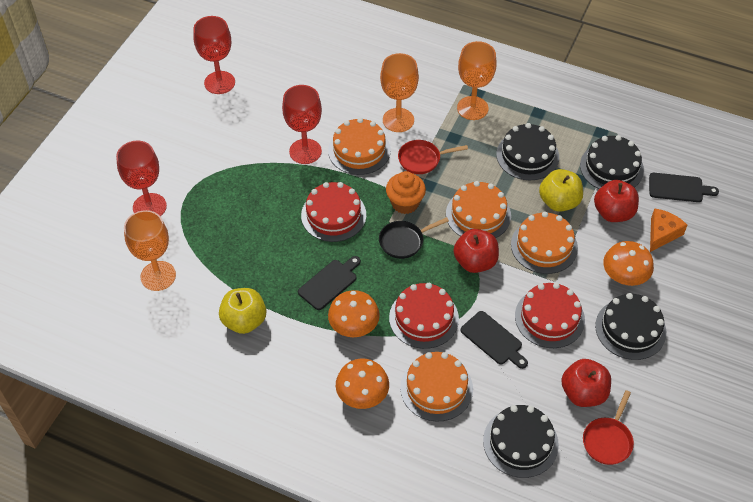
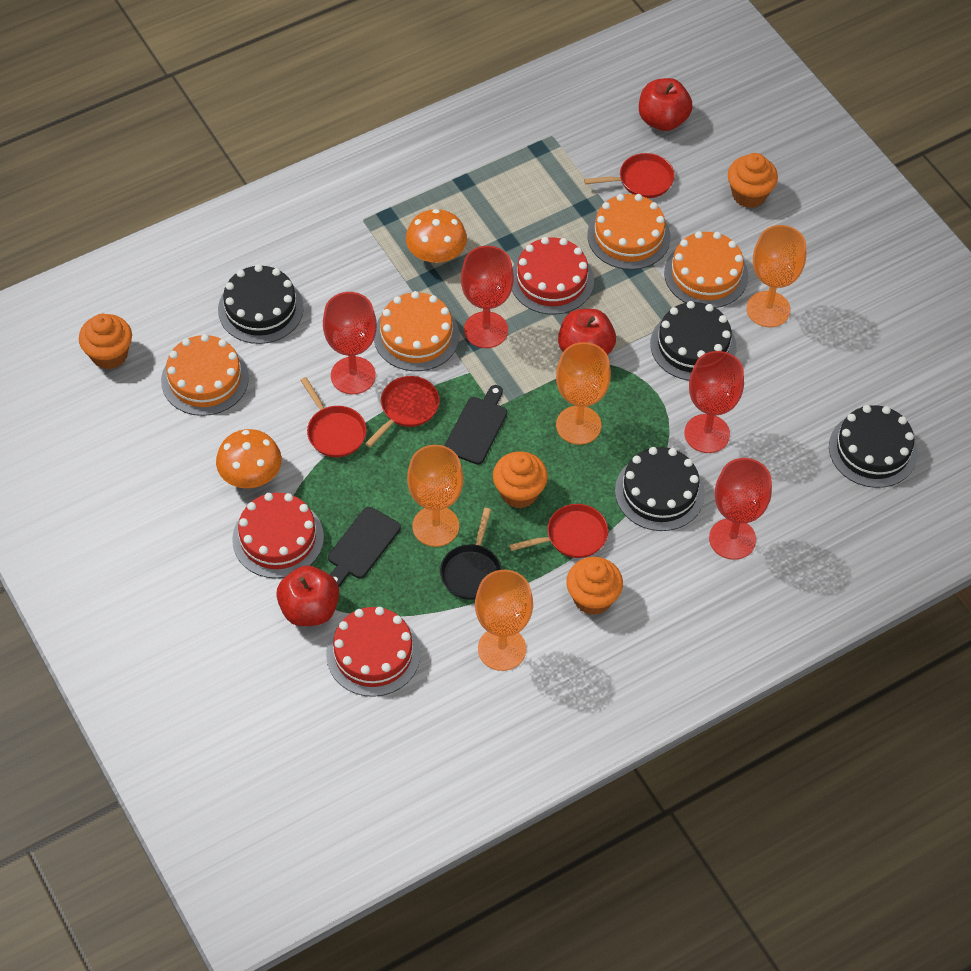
black cutting board: [298,256,361,310] [460,311,528,369] [649,173,719,202] = 3 -> [328,507,401,587] [444,385,507,464] = 2
orange cheese: [650,208,687,252] = 1 -> none = 0
orange cupcake: [386,171,426,214] = 1 -> [79,314,132,369] [493,451,548,508] [566,557,623,615] [728,153,778,208] = 4
orange goblet: [124,210,176,291] [380,53,419,132] [457,41,497,120] = 3 -> [407,445,463,547] [475,570,533,671] [556,342,611,445] [746,225,806,327] = 4
orange mushroom: [328,290,380,337] [336,359,389,409] [603,241,654,286] = 3 -> [216,429,282,488] [406,209,467,263] = 2
red goblet: [116,141,167,217] [193,16,235,94] [282,85,322,164] = 3 -> [323,292,377,394] [461,246,514,348] [684,351,744,453] [709,458,772,560] = 4
red pan: [398,140,468,174] [583,390,634,465] = 2 -> [300,377,367,457] [365,376,440,447] [509,504,608,558] [584,153,675,198] = 4
yellow apple: [219,288,266,334] [539,169,583,212] = 2 -> none = 0

